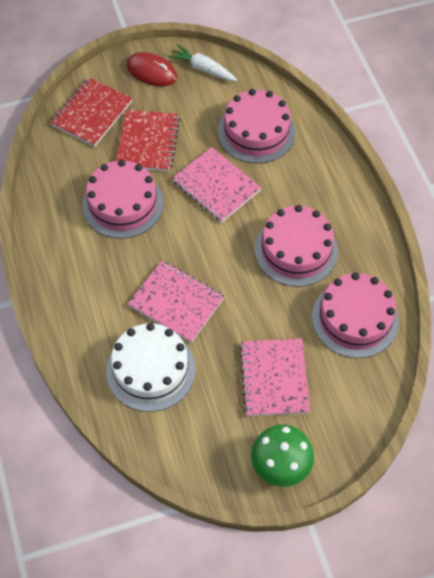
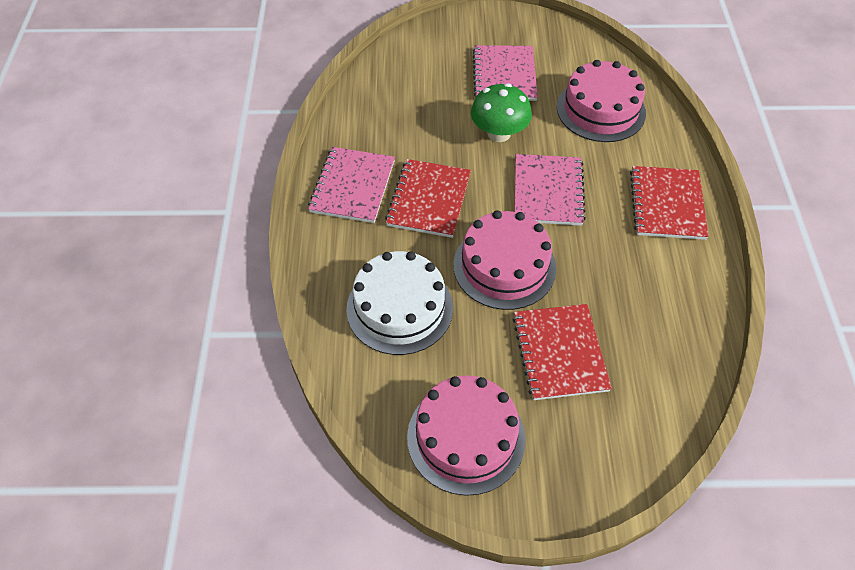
pink cake: [82,160,163,239] [218,89,295,164] [255,205,338,287] [312,272,399,358] = 4 -> [407,375,526,496] [453,210,556,310] [557,60,646,142] = 3
red mouse: [126,52,177,86] = 1 -> none = 0
red notebook: [50,78,133,147] [116,110,180,172] = 2 -> [385,159,471,238] [513,304,612,400] [630,166,709,240] = 3
white carrot: [168,44,237,81] = 1 -> none = 0

